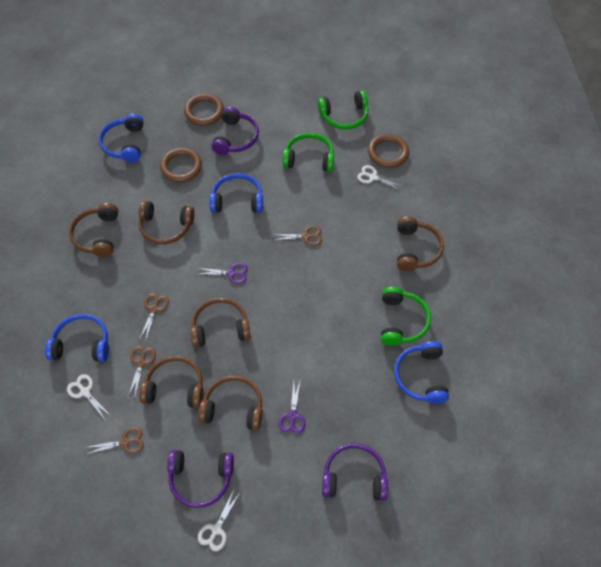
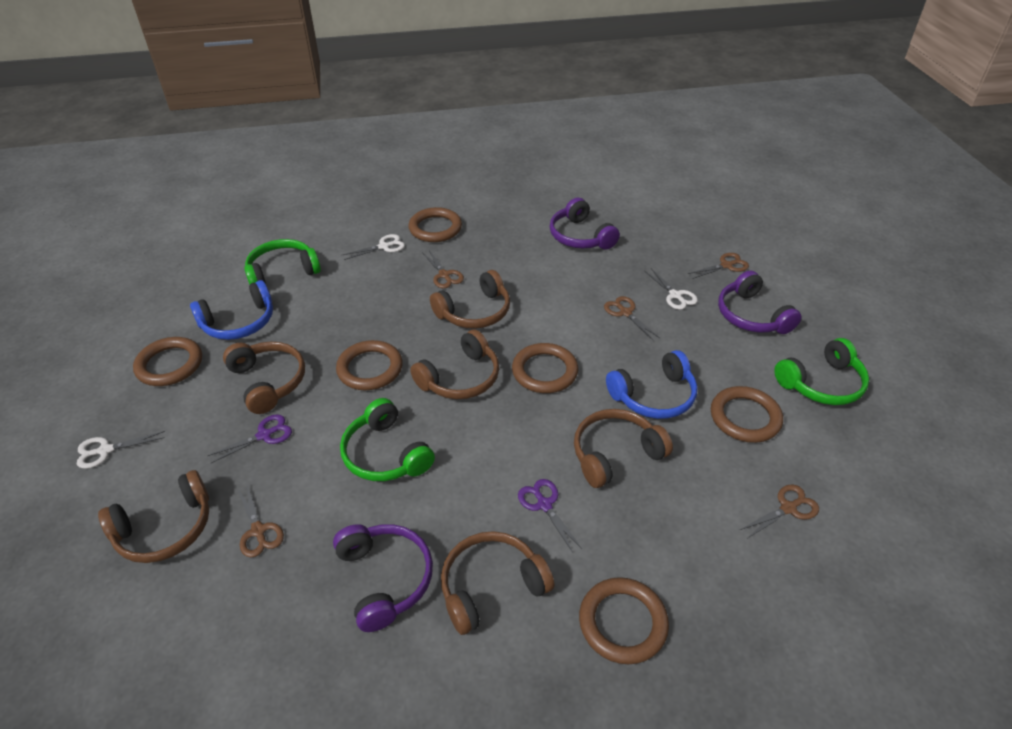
blue headphones: [45,314,109,362] [99,114,144,163] [209,173,263,212] [394,341,449,404] = 4 -> [190,280,273,340] [606,350,698,419] = 2
brown ring: [160,148,202,182] [184,94,224,126] [368,134,409,168] = 3 -> [133,337,202,386] [336,340,403,390] [408,207,462,242] [512,343,578,393] [579,577,669,664] [711,386,783,443] = 6
brown scissors: [84,427,144,454] [128,346,156,397] [140,293,169,342] [274,226,322,246] = 4 -> [237,482,284,558] [422,250,464,288] [604,296,660,341] [688,253,749,279] [740,484,819,539] = 5

